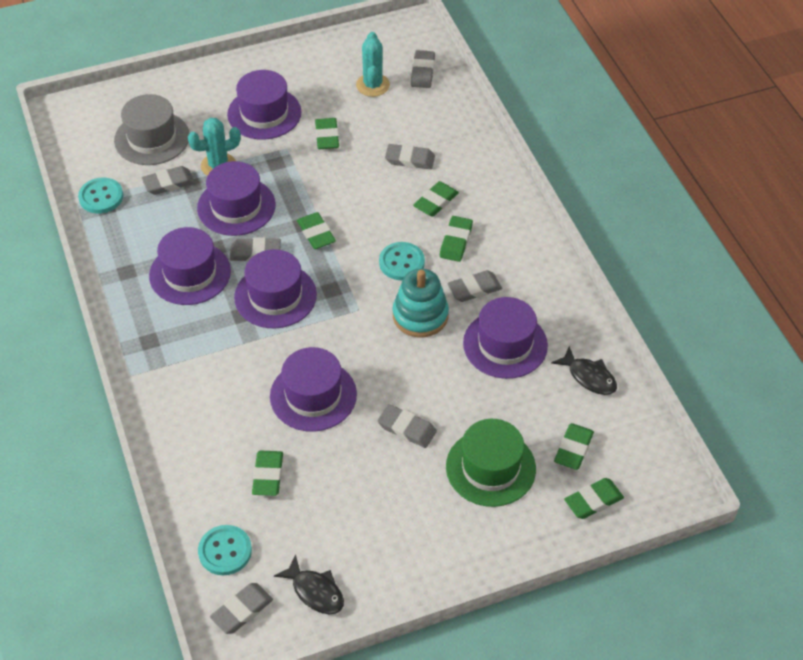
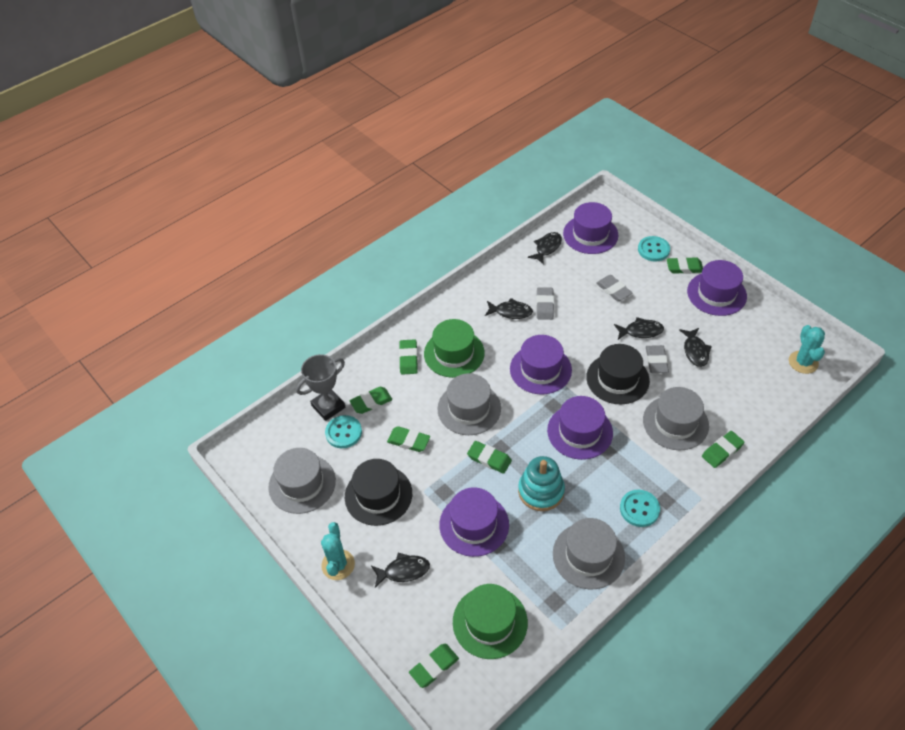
black fish: [274,555,344,614] [551,346,617,395] = 2 -> [371,553,430,588] [485,298,533,319] [528,232,562,265] [614,317,664,340] [679,328,712,367] = 5
black hat: none = 0 -> [345,459,412,526] [586,344,650,404] = 2
green hat: [446,419,536,507] = 1 -> [424,319,485,378] [453,584,528,659] = 2
grey eraser: [142,166,195,195] [210,583,273,634] [230,237,281,261] [377,404,437,448] [385,144,435,169] [411,50,435,88] [447,270,502,302] = 7 -> [536,287,554,320] [596,275,632,301] [646,345,669,373] = 3
grey hat: [114,94,190,165] = 1 -> [268,448,336,514] [437,373,501,435] [553,518,625,590] [643,387,709,450] = 4
grey trophy: none = 0 -> [296,354,345,421] = 1
purple hat: [149,227,231,305] [197,161,275,236] [227,70,301,140] [234,249,317,328] [270,347,357,432] [463,297,548,379] = 6 -> [439,487,509,557] [510,335,572,395] [547,396,613,460] [563,202,619,254] [687,260,747,316] = 5

